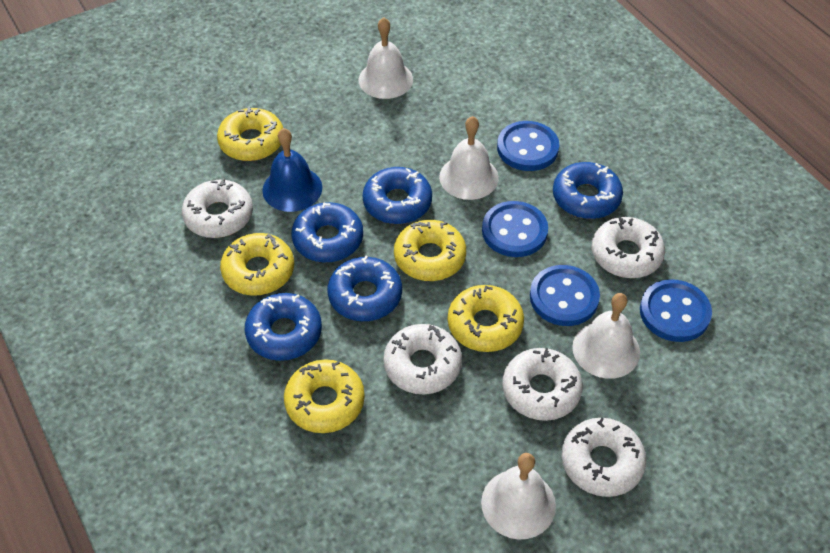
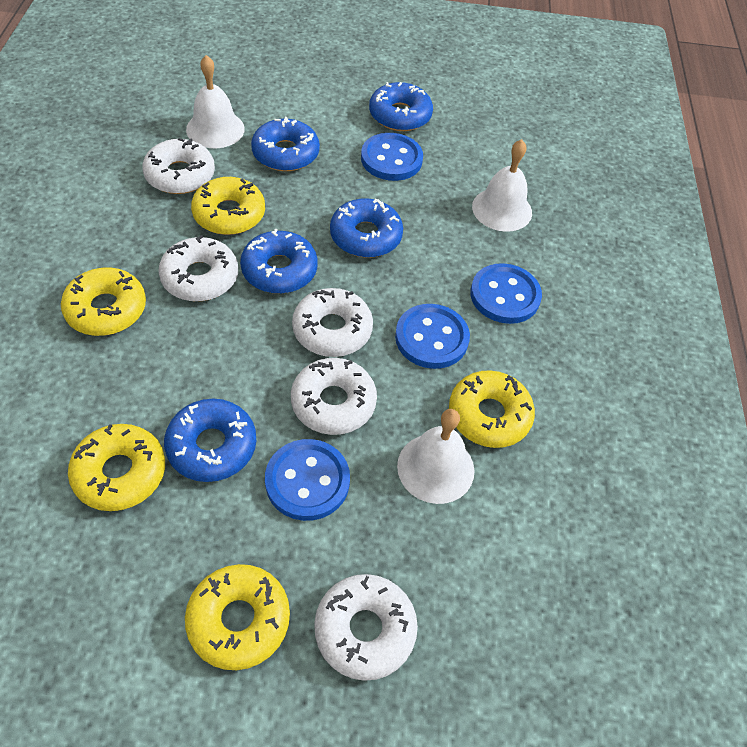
blue bell: [262,128,322,212] = 1 -> none = 0
white bell: [359,17,413,99] [439,116,499,200] [481,453,556,540] [572,293,640,379] = 4 -> [186,55,245,148] [397,409,475,504] [472,139,532,232] = 3

